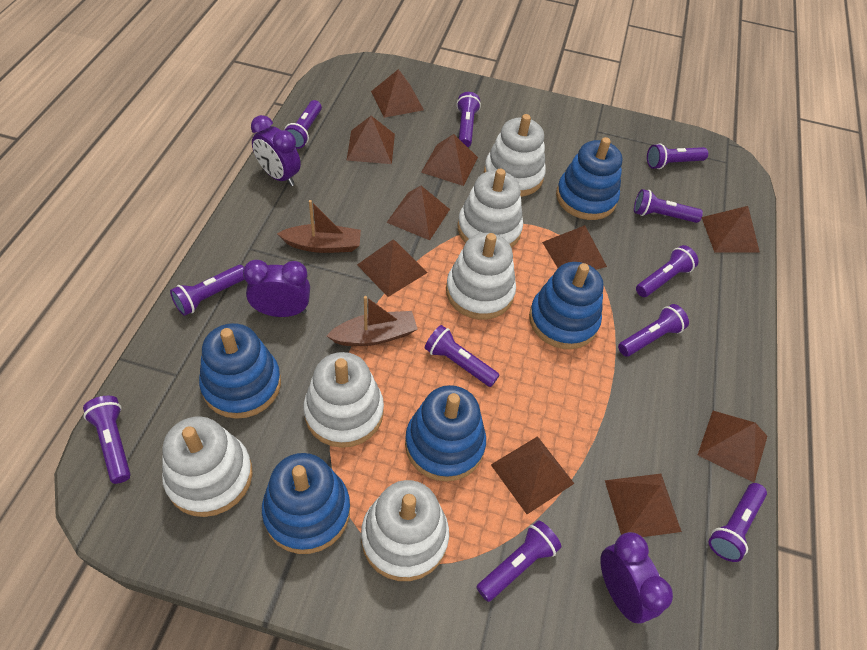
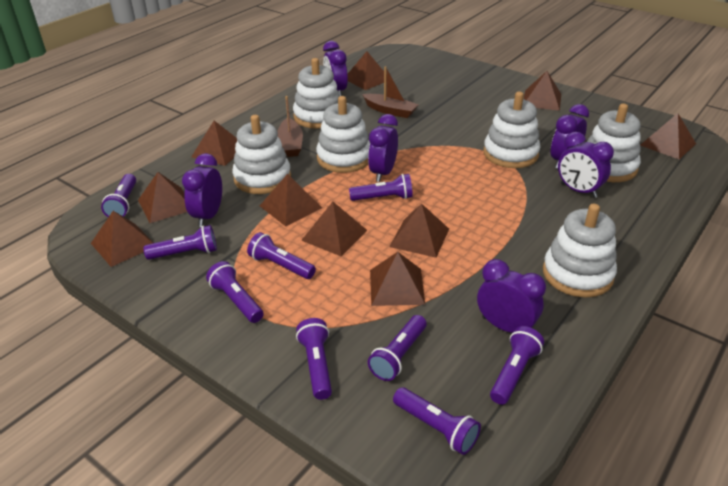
blue stacking toy: [199,323,281,419] [262,453,350,554] [405,385,486,482] [529,262,604,349] [556,137,622,220] = 5 -> none = 0
purple clock: [243,260,310,317] [251,115,301,186] [600,532,673,624] = 3 -> [182,153,222,227] [323,41,348,96] [368,114,398,182] [477,259,546,333] [551,104,589,169] [558,132,614,198] = 6
purple flashlight: [83,396,131,484] [170,265,245,316] [284,100,322,149] [425,325,499,387] [457,92,481,147] [476,520,561,602] [618,304,689,357] [634,189,703,223] [636,245,699,297] [647,143,708,169] [709,483,767,562] = 11 -> [101,174,136,217] [143,225,217,260] [206,261,264,323] [247,232,316,279] [296,318,332,400] [349,174,413,201] [368,315,426,381] [393,387,481,455] [490,326,544,405] = 9

